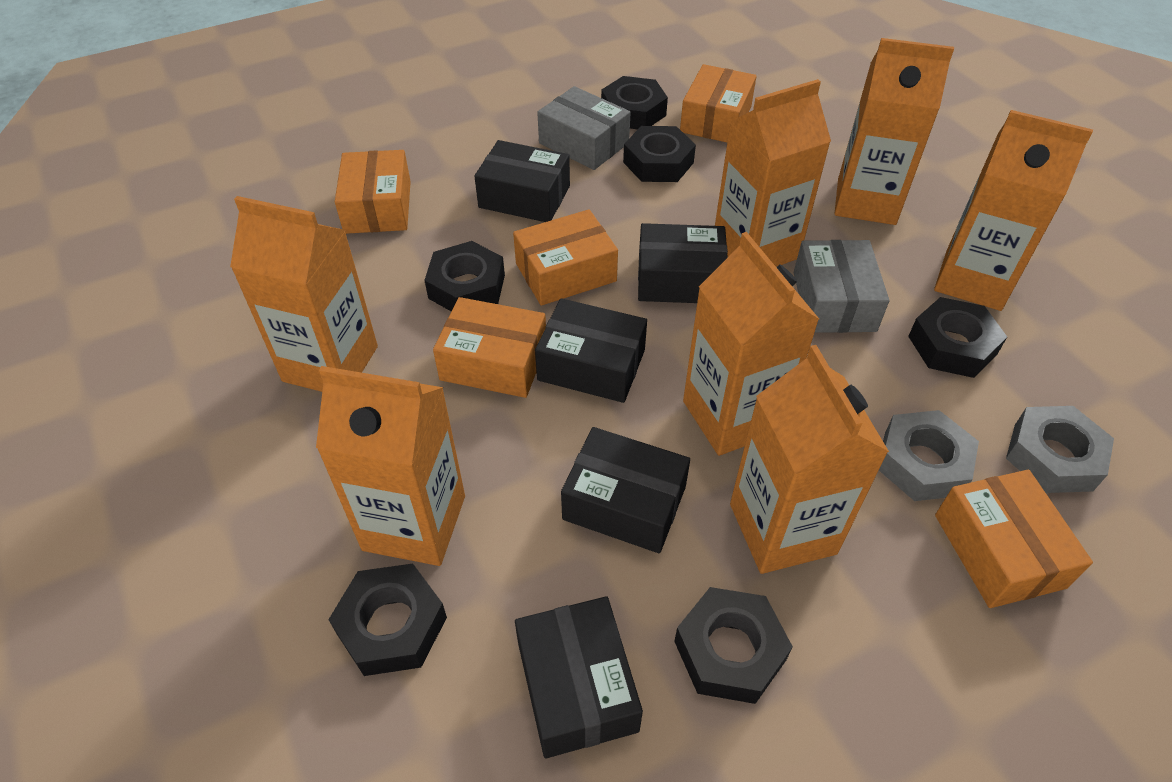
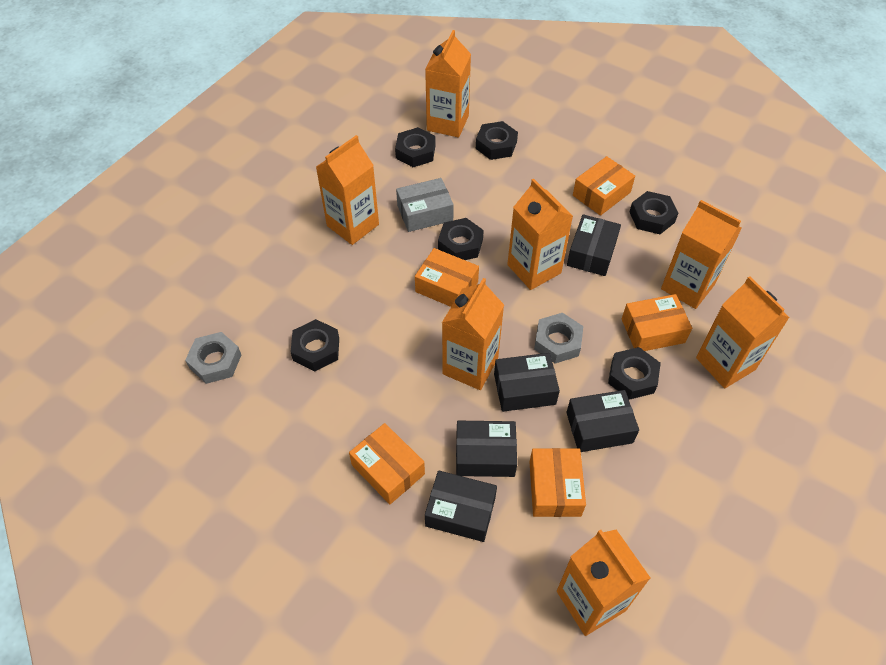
grey box: [537,86,631,170] [794,240,889,333] = 2 -> [396,178,454,232] = 1

